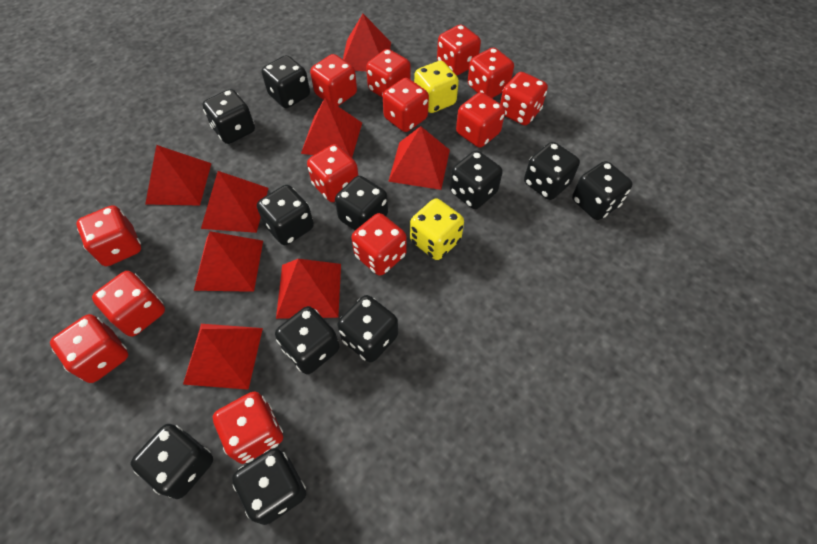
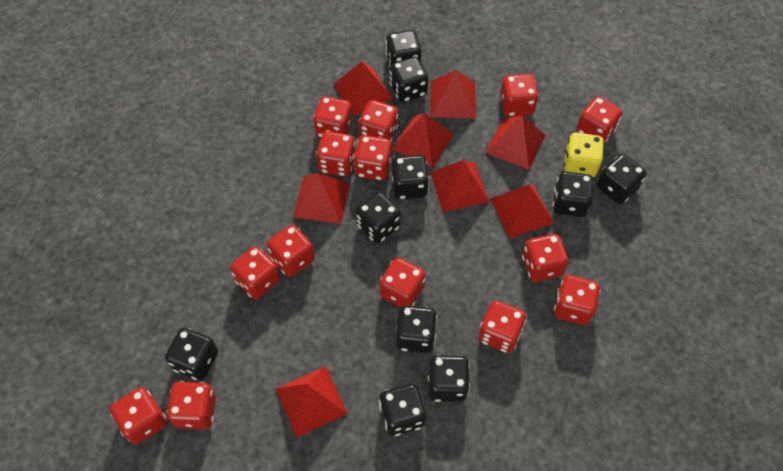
black dice: [131,424,213,499] [203,89,255,144] [232,448,306,525] [257,185,314,245] [262,55,310,108] [275,306,339,375] [335,176,388,230] [337,295,398,362] [450,151,503,209] [524,142,580,200] [572,161,632,220] = 11 -> [165,328,218,380] [356,192,401,243] [379,384,426,436] [386,30,421,67] [390,57,428,102] [392,155,429,199] [396,306,437,353] [428,355,470,402] [553,171,594,217] [597,154,646,204] = 10
red dice: [50,314,128,383] [76,205,141,266] [92,271,165,337] [213,392,283,464] [307,144,358,202] [310,54,357,106] [351,213,407,276] [366,49,411,98] [383,78,429,132] [437,25,481,75] [456,92,505,148] [468,47,514,98] [500,72,548,125] = 13 -> [110,387,167,444] [166,381,216,429] [230,246,280,299] [267,225,315,277] [313,96,352,137] [316,131,356,176] [353,135,392,181] [358,100,398,141] [380,258,426,307] [478,301,526,353] [500,74,539,117] [522,234,568,282] [554,275,601,325] [576,96,622,143] = 14
yellow dice: [410,199,464,260] [414,61,459,113] = 2 -> [563,133,604,177] = 1

